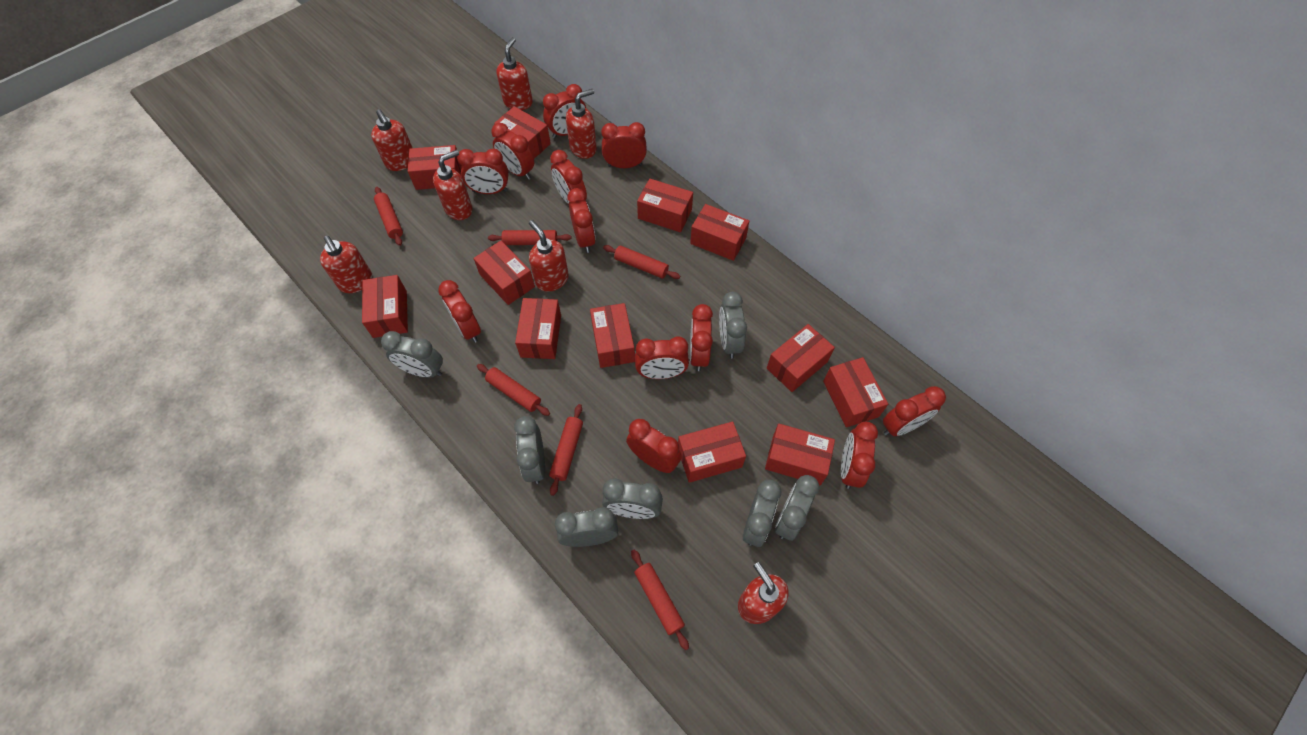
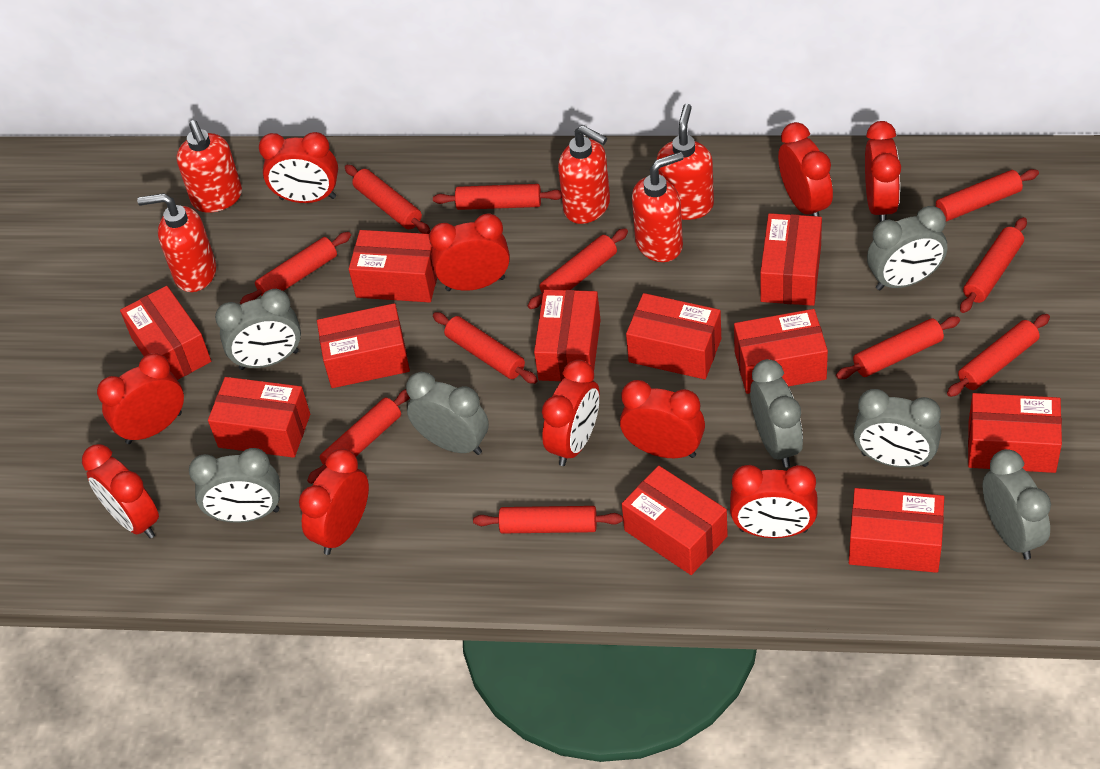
red box: [362,275,408,338] [408,145,462,190] [473,241,535,305] [494,106,551,159] [515,298,561,359] [590,303,635,368] [637,179,693,232] [678,421,746,483] [690,204,749,261] [765,424,835,485] [767,324,835,392] [823,357,888,427] = 12 -> [120,286,211,380] [208,377,310,458] [317,303,410,388] [349,230,437,302] [534,290,601,381] [622,466,728,575] [626,293,721,379] [734,309,828,394] [760,213,822,306] [849,488,944,573] [968,393,1062,473] = 11
red clock: [438,280,481,343] [457,149,509,194] [492,123,534,180] [543,84,586,139] [550,150,587,204] [567,188,595,253] [601,122,647,168] [626,419,682,473] [635,336,689,379] [690,304,713,371] [841,422,878,489] [883,386,946,436] = 12 -> [82,444,159,539] [97,353,184,444] [259,132,338,203] [299,449,369,555] [429,213,510,291] [542,360,600,466] [620,380,705,458] [730,465,818,538] [778,122,833,217] [865,121,901,222] = 10
red rolling pin: [374,187,403,246] [477,364,550,416] [488,230,572,245] [549,404,583,496] [603,245,680,279] [631,550,689,650] = 6 -> [240,232,351,304] [307,389,410,484] [345,165,430,234] [433,184,562,210] [433,312,538,384] [473,506,623,533] [528,228,628,309] [836,316,960,379] [936,169,1039,222] [947,314,1050,397] [960,217,1027,313] = 11
red soap dispenser: [320,236,372,293] [371,109,413,171] [433,150,472,220] [496,38,533,110] [529,220,569,292] [566,89,597,159] [738,562,789,624] = 7 -> [137,193,216,292] [176,120,242,213] [558,125,610,224] [632,152,684,262] [657,103,714,220] = 5

